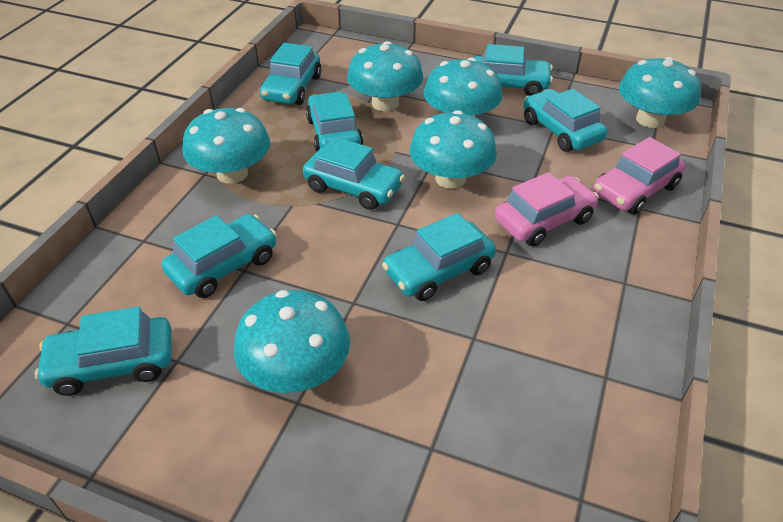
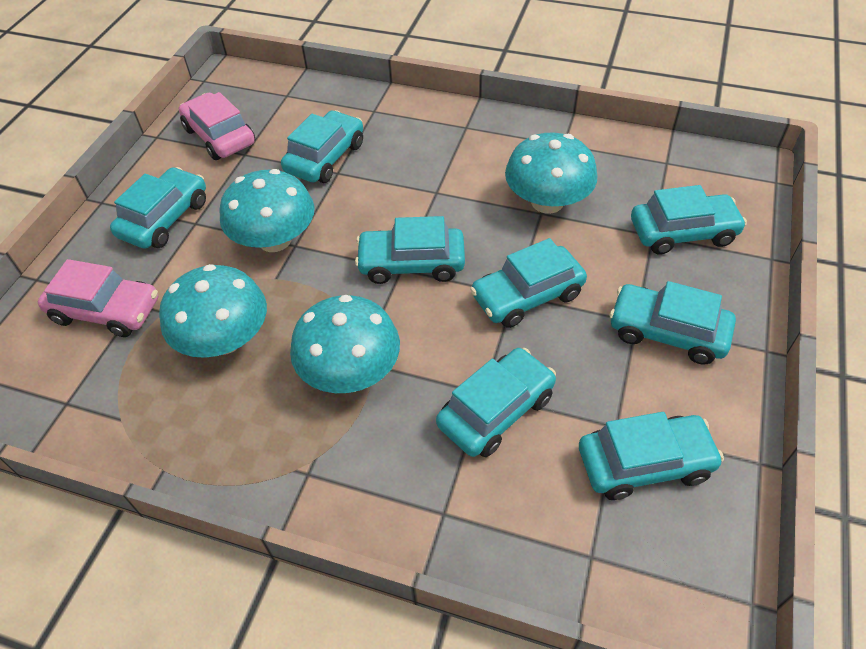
turquoise mushroom: [182,108,270,184] [234,290,350,393] [347,41,423,111] [409,110,497,189] [424,58,503,117] [619,57,701,128] = 6 -> [159,264,267,358] [219,169,315,252] [290,295,400,393] [505,132,598,214] = 4

